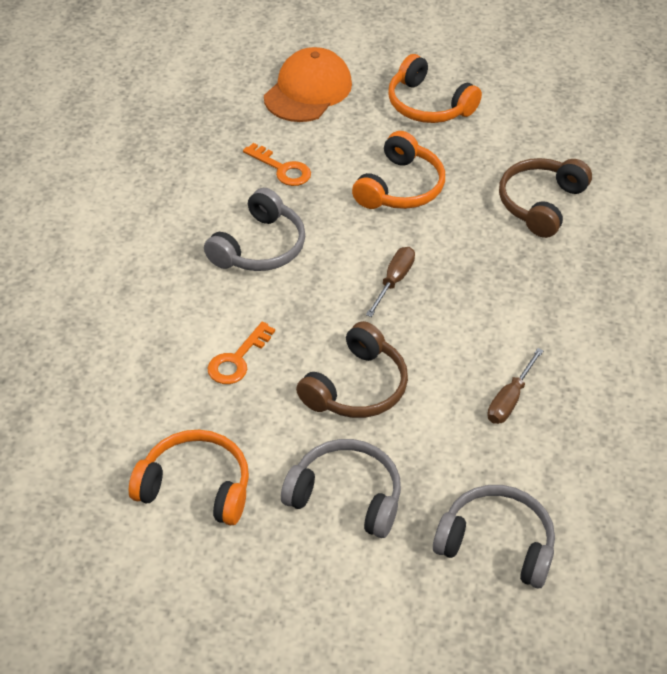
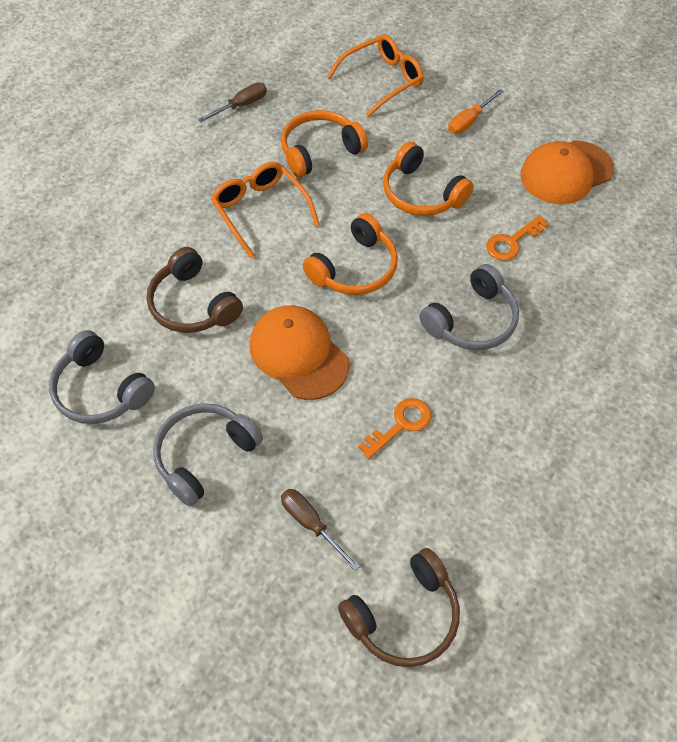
orange cap: [264,47,352,122] = 1 -> [250,305,349,400] [521,140,614,204] = 2
orange glasses: none = 0 -> [211,162,320,259] [327,34,424,117] = 2
orange screwdriver: none = 0 -> [448,89,504,134] = 1

